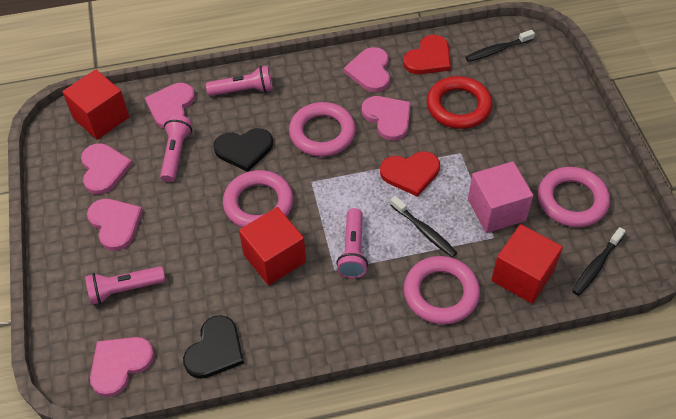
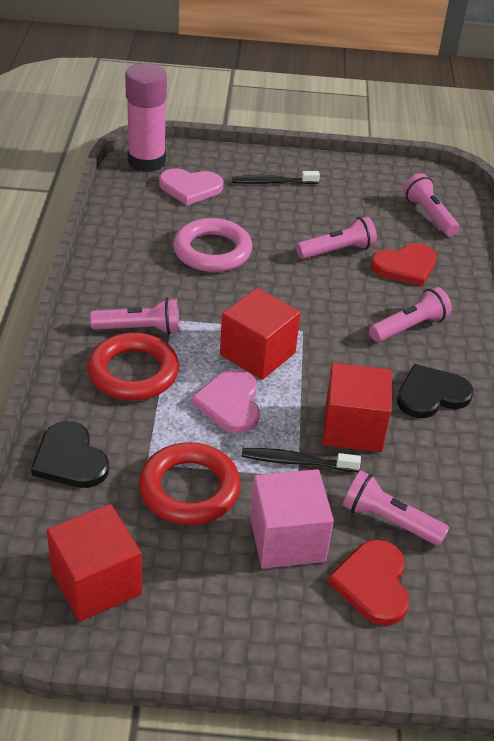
black toothbrush: [390,196,457,257] [465,30,535,62] [572,227,626,296] = 3 -> [232,171,320,184] [242,448,361,472] = 2
pink flashlight: [85,266,165,305] [160,115,192,182] [206,66,273,96] [336,208,368,279] = 4 -> [90,298,179,334] [296,216,377,259] [343,471,449,546] [369,287,452,342] [403,173,460,236] = 5
pink glue stick: none = 0 -> [125,63,167,172] = 1
pink heart: [81,143,133,194] [87,199,143,251] [90,337,154,397] [145,83,195,129] [344,47,390,92] [362,96,411,141] = 6 -> [159,168,223,205] [191,369,260,433] = 2
pink ring: [223,170,293,228] [289,102,356,157] [404,256,480,325] [538,167,610,227] = 4 -> [173,218,252,272] = 1
red ring: [427,76,492,129] = 1 -> [87,332,179,400] [139,442,241,525] = 2

